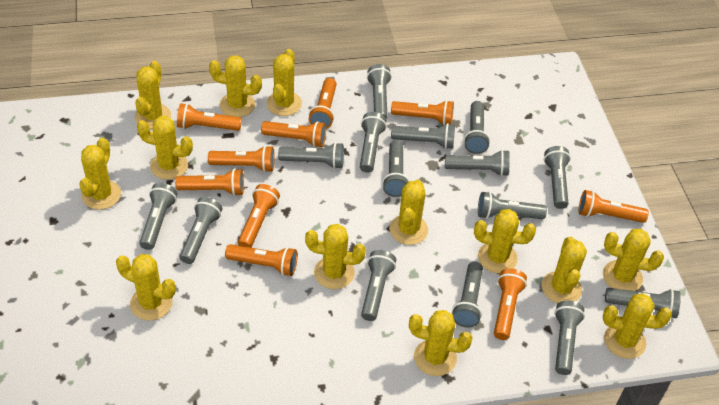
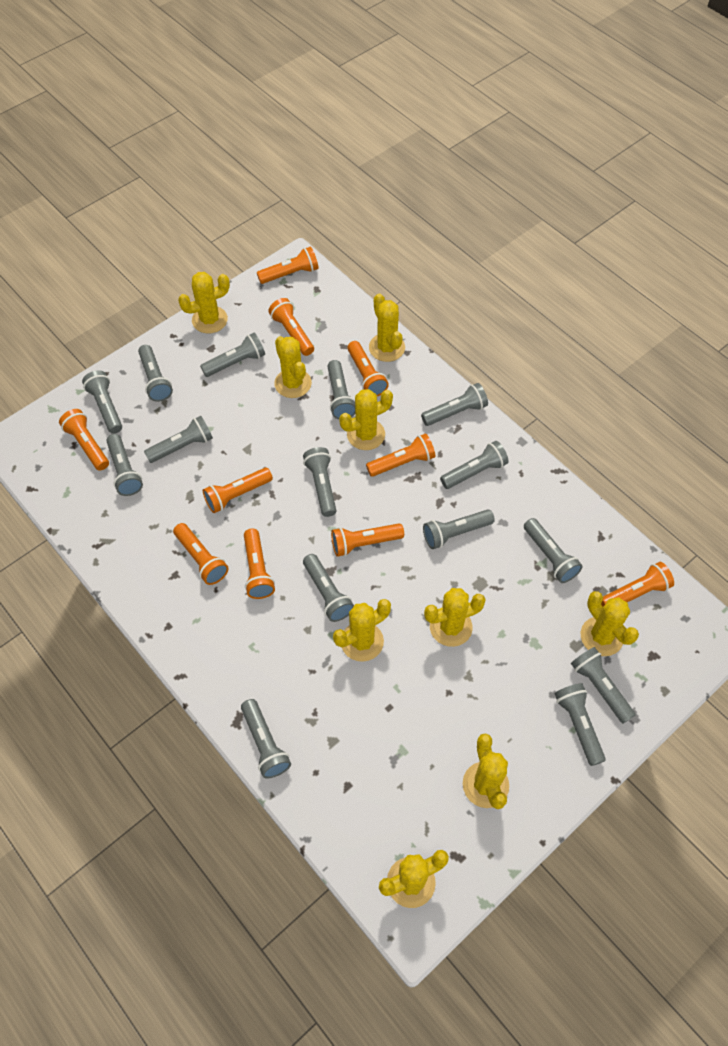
yellow cactus: [79,138,121,210] [116,254,176,321] [135,61,171,129] [137,116,193,180] [209,55,262,117] [266,49,302,116] [305,224,366,289] [389,179,428,245] [409,310,473,376] [474,209,536,274] [542,236,587,303] [603,229,664,291] [603,293,672,359] = 13 -> [178,272,230,333] [274,336,312,398] [333,599,391,662] [339,389,393,450] [369,294,405,362] [379,850,449,908] [424,588,486,647] [463,733,509,809] [581,591,639,656] = 9

